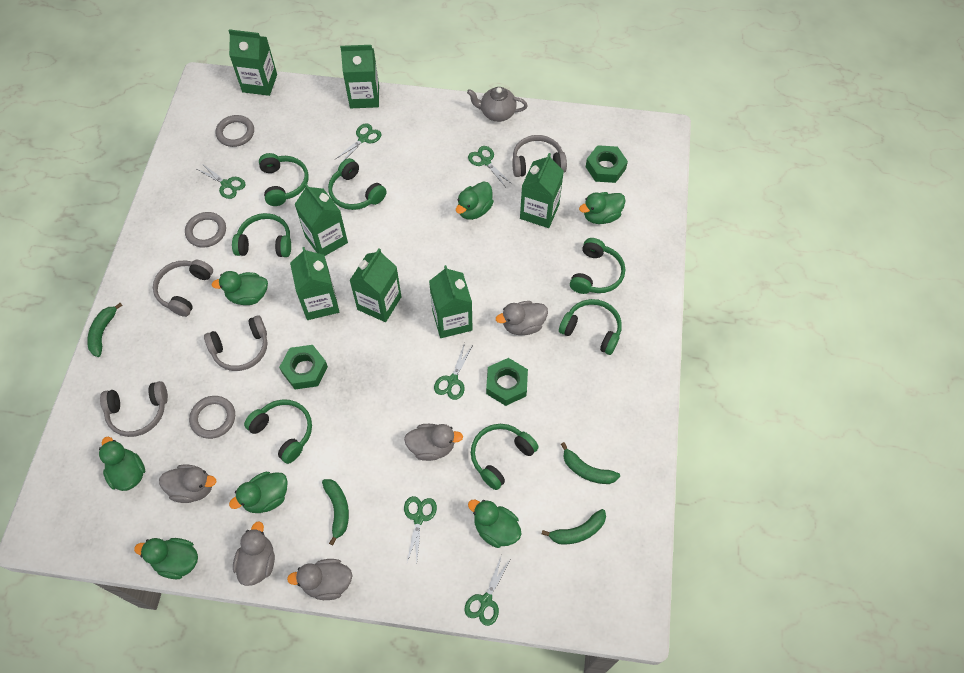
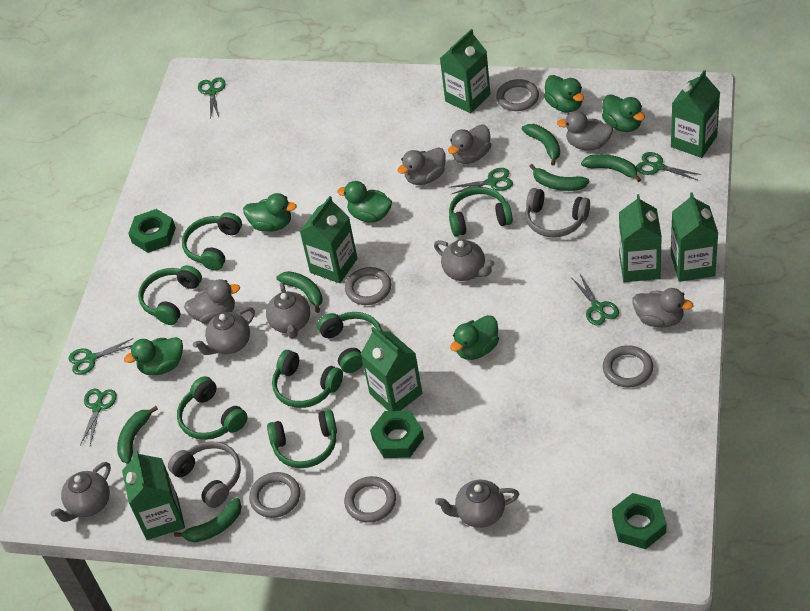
green banana: [87,303,123,357] [322,479,349,545] [542,509,606,544] [561,442,620,484] = 4 -> [117,406,158,464] [174,498,242,542] [276,271,323,313] [522,124,560,166] [529,164,590,191] [581,154,641,182] = 6
green duck: [99,437,145,491] [134,538,198,579] [211,271,268,305] [229,472,288,513] [456,181,494,220] [468,500,522,548] [579,192,625,224] = 7 -> [124,337,183,376] [243,193,297,232] [337,181,392,223] [450,315,499,360] [544,75,584,113] [602,94,645,132] = 6
grey headphones: [100,381,168,437] [153,260,213,317] [204,315,268,371] [512,135,567,177] = 4 -> [168,441,241,508] [525,188,590,237] = 2
grey ring: [185,212,226,247] [189,396,235,439] [215,115,254,147] = 3 -> [249,472,300,518] [344,476,396,523] [345,267,391,305] [496,79,539,111] [603,345,653,388] = 5
grey teapot: [467,87,528,122] = 1 -> [51,462,111,522] [193,307,255,355] [266,282,310,338] [434,239,495,281] [435,480,519,528] = 5

